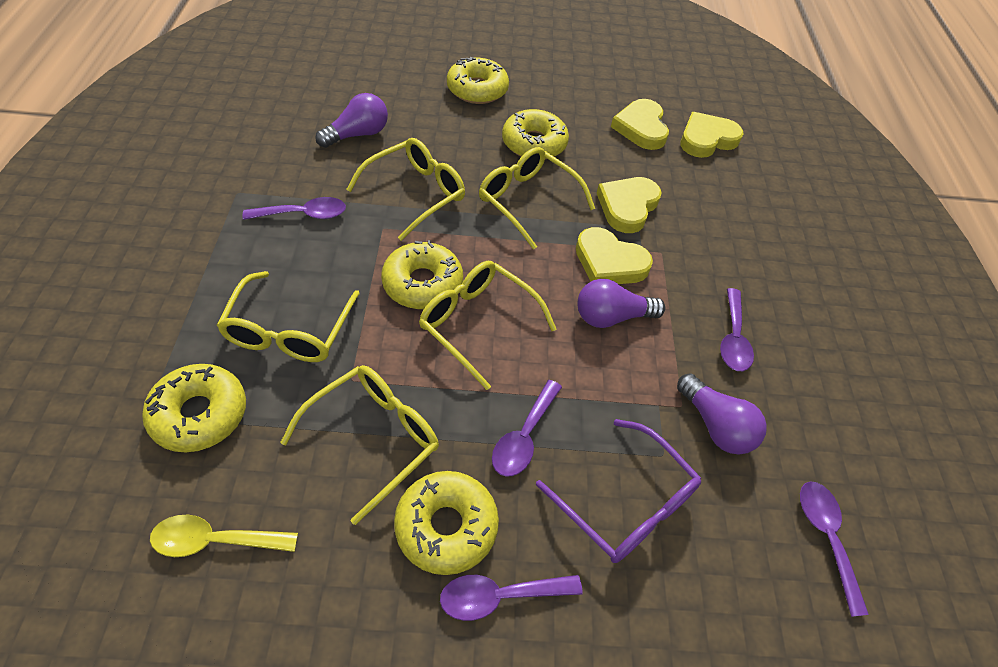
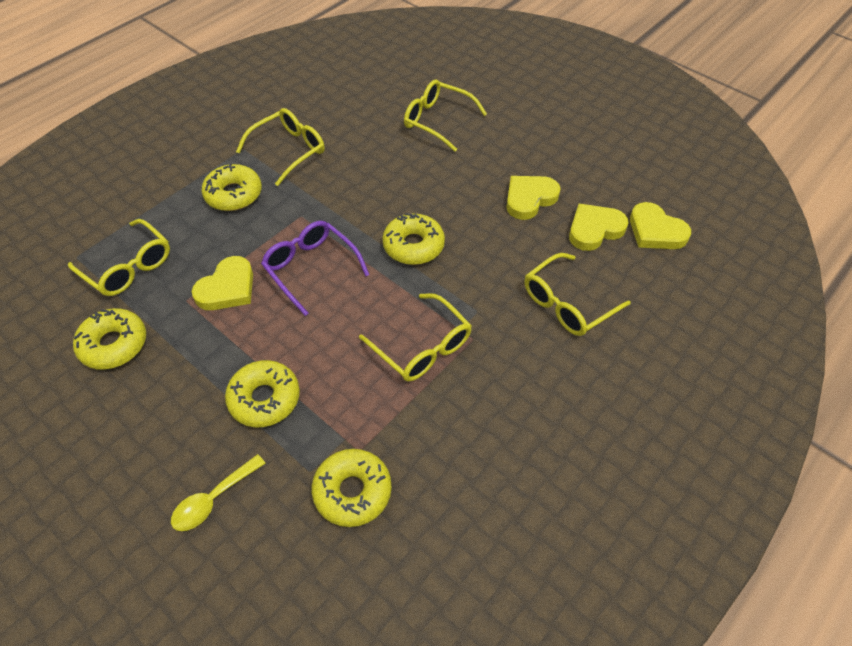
purple light bulb: [316,93,388,148] [577,279,665,328] [677,373,767,455] = 3 -> none = 0
purple spoon: [243,197,346,220] [440,575,583,621] [492,380,562,477] [720,288,754,371] [800,481,869,617] = 5 -> none = 0

